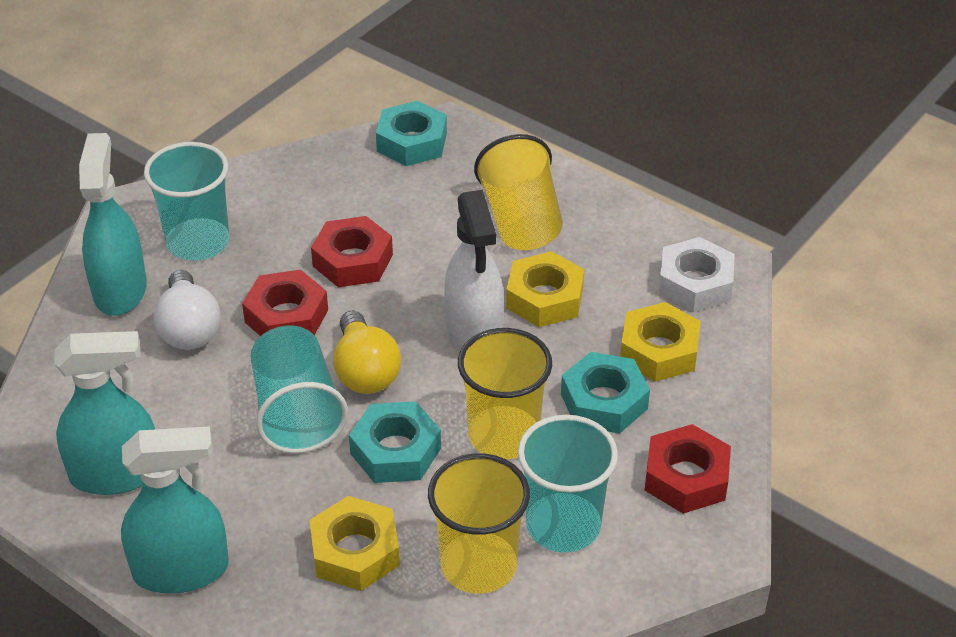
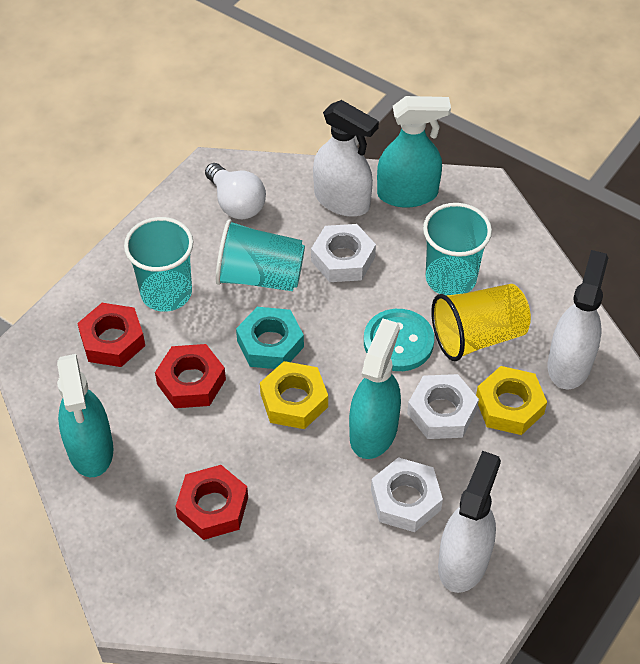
turquoise button: none = 0 -> [364,309,434,371] = 1
turquoise nut: [349,401,441,483] [376,101,447,166] [561,352,650,434] = 3 -> [236,307,304,369] = 1
white nut: [658,237,735,312] = 1 -> [311,224,376,282] [371,457,443,532] [407,374,479,439] = 3
white spray bottle: [444,190,504,351] = 1 -> [313,100,379,217] [438,451,501,593] [548,250,608,389] = 3
yellow cup: [428,453,530,594] [458,328,552,459] [474,134,563,250] = 3 -> [431,284,531,361] = 1
yellow light bulb: [333,311,401,394] = 1 -> none = 0
yellow nut: [309,496,400,591] [506,251,584,327] [620,302,701,382] = 3 -> [260,361,328,429] [476,366,547,435] = 2

